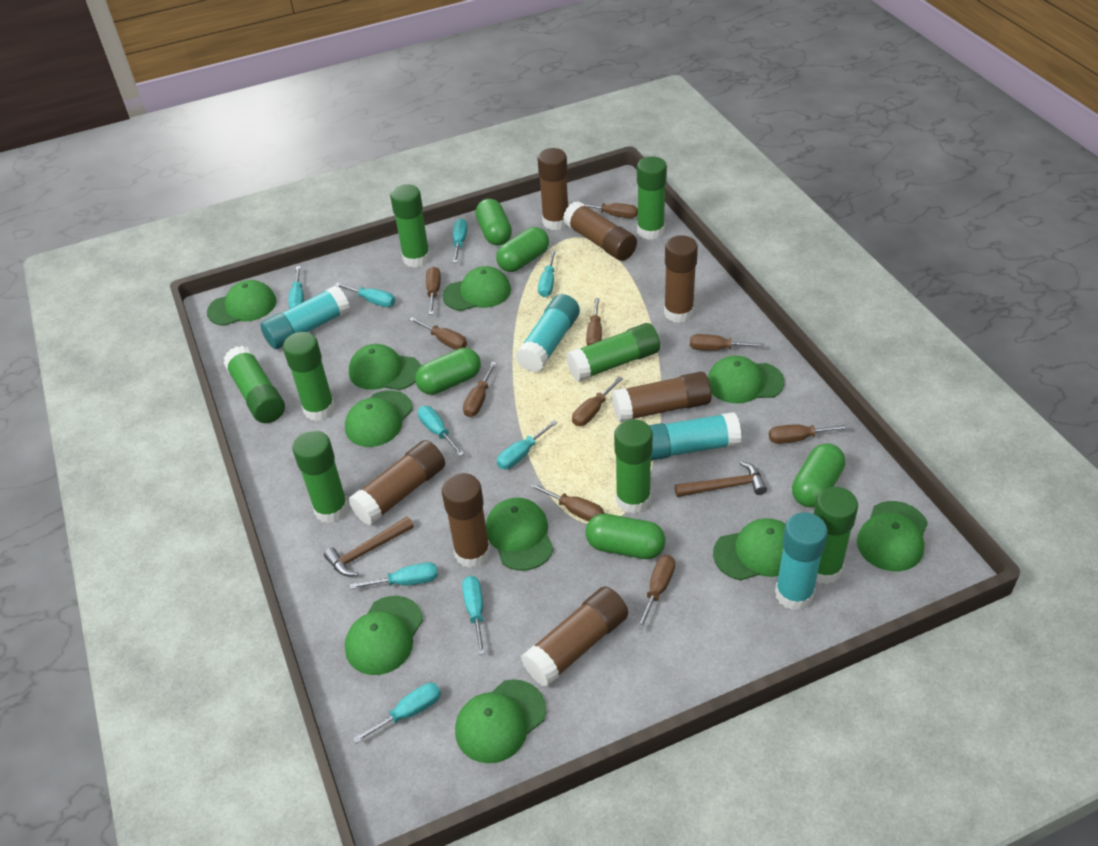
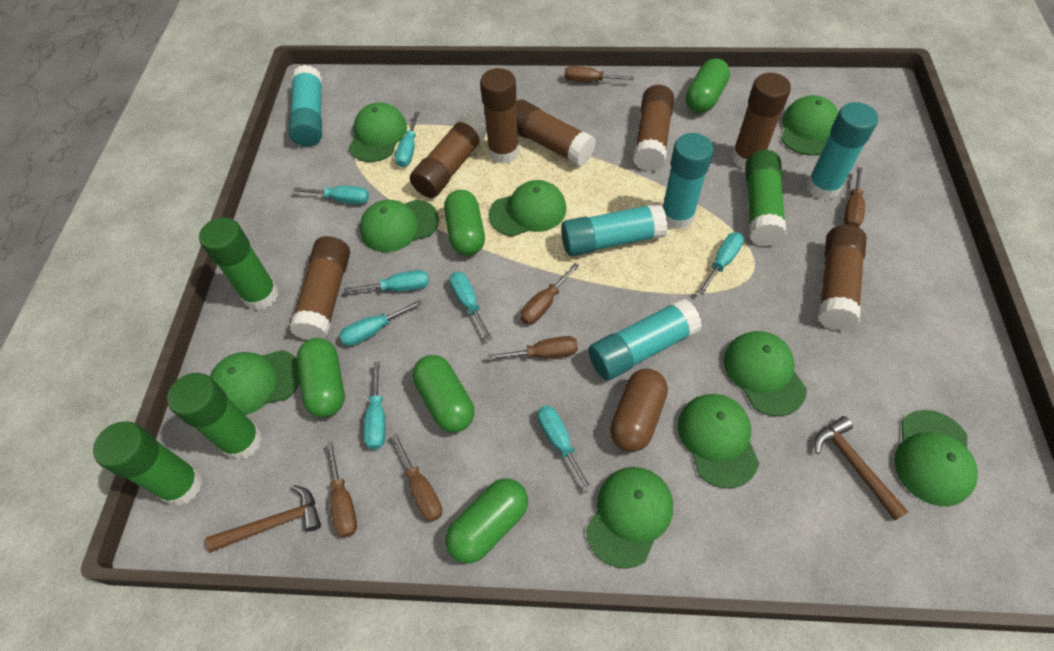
brown capsule: none = 0 -> [610,368,668,452] = 1
brown screwdriver: [409,317,467,350] [426,267,441,315] [463,362,497,417] [530,483,604,522] [572,376,623,426] [585,203,638,218] [586,298,602,346] [637,555,675,630] [690,334,765,351] [769,424,849,444] = 10 -> [326,442,357,538] [391,434,442,522] [488,336,578,360] [520,263,579,325] [564,66,634,82] [844,167,865,227] = 6
green cap: [207,280,276,326] [345,390,413,447] [345,596,423,675] [349,344,421,390] [442,266,511,311] [455,679,546,764] [486,498,554,571] [708,356,785,403] [713,518,785,580] [857,501,928,571] = 10 -> [210,350,300,415] [349,103,407,162] [360,199,439,252] [489,180,566,237] [586,467,673,569] [678,394,759,488] [724,331,807,416] [781,95,838,155] [894,410,978,507] = 9
green glue stick: [223,346,285,423] [283,332,335,421] [292,430,348,523] [390,184,430,267] [566,323,660,382] [614,419,653,514] [637,156,667,240] [814,487,858,584] = 8 -> [93,421,202,506] [167,373,262,460] [199,217,278,310] [745,150,787,246] = 4
turquoise glue stick: [260,286,350,349] [516,294,580,372] [649,412,741,460] [775,512,828,610] = 4 -> [288,65,322,147] [561,203,668,256] [588,298,702,380] [662,133,714,230] [807,102,878,200] = 5
turquoise screwdriver: [288,266,304,309] [335,283,395,307] [350,562,438,590] [353,683,441,743] [418,406,464,456] [453,218,467,263] [462,576,485,655] [497,420,558,469] [538,250,556,297] = 9 -> [293,186,369,204] [339,300,422,346] [344,270,429,293] [364,362,385,449] [395,112,420,167] [450,272,493,341] [538,405,593,493] [698,232,744,295] = 8

